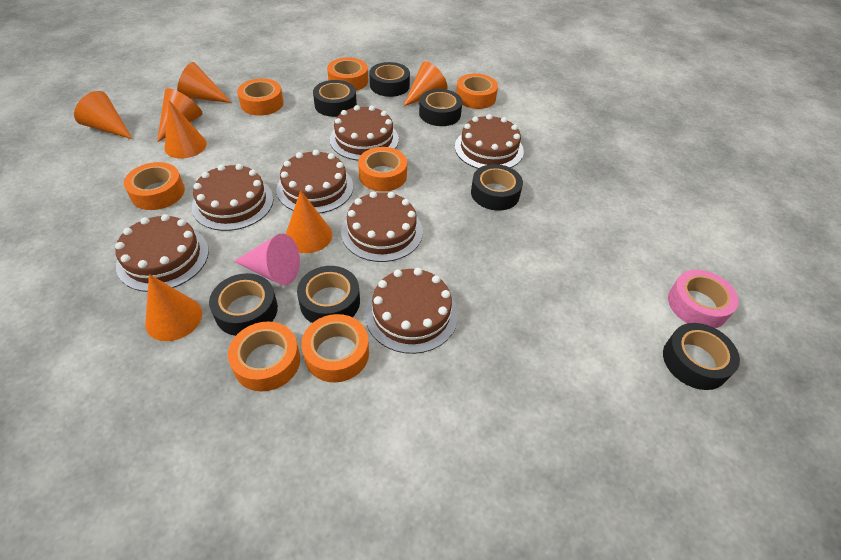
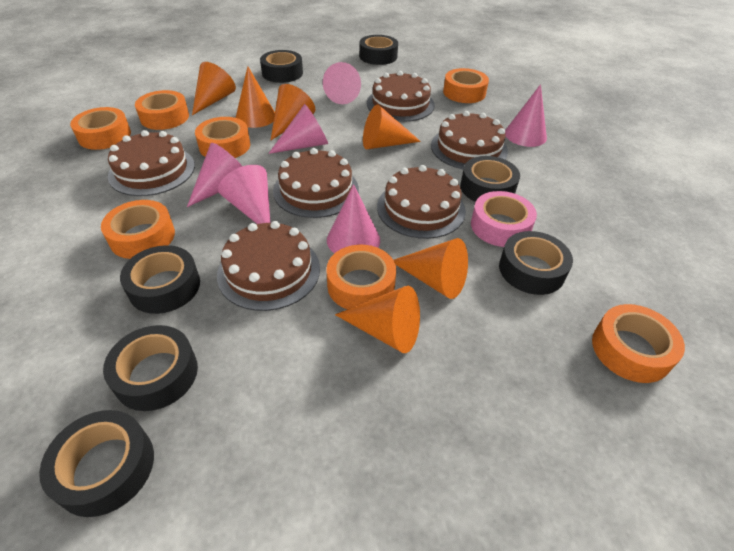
brown cake: [115,214,209,292] [192,164,273,231] [276,150,353,213] [330,105,399,160] [341,191,423,262] [365,268,458,354] [455,114,524,169] = 7 -> [108,130,195,196] [217,221,320,311] [273,148,359,218] [367,71,435,122] [377,165,466,239] [431,111,508,169] = 6
orange cone: [74,91,132,139] [145,274,202,341] [157,88,203,143] [164,100,207,159] [177,62,232,103] [286,190,332,253] [403,61,448,107] = 7 -> [192,62,236,115] [236,66,275,128] [271,84,315,140] [335,286,420,353] [363,105,421,149] [394,238,468,299] = 6
pink cone: [234,233,300,285] = 1 -> [187,143,242,207] [218,165,271,224] [268,104,328,154] [323,62,361,104] [327,184,380,254] [505,84,547,147] = 6

